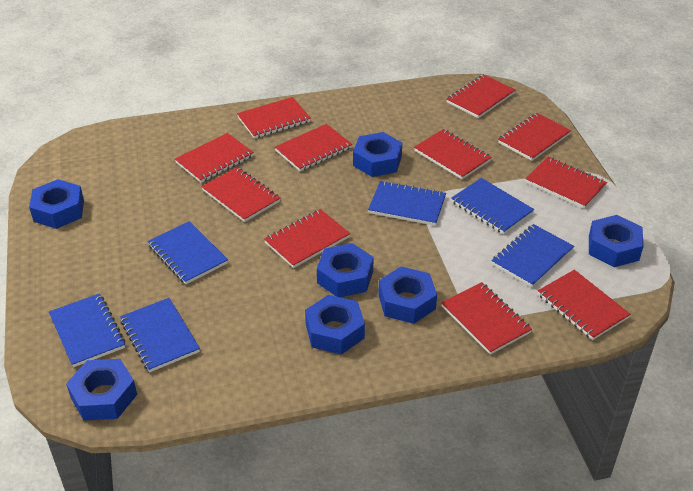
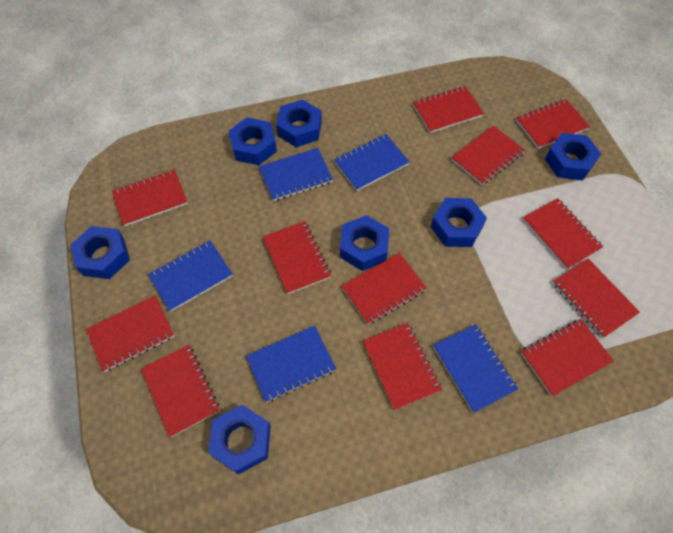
blue notebook: [49,293,125,367] [120,298,200,372] [148,221,228,284] [368,181,446,226] [451,178,534,234] [492,224,574,287] = 6 -> [148,240,233,312] [246,326,336,402] [259,148,333,201] [334,134,410,191] [433,324,518,413] = 5
red notebook: [175,133,254,183] [202,167,280,222] [237,97,311,139] [264,209,350,268] [275,124,352,171] [414,129,492,179] [441,282,532,355] [447,74,515,118] [498,113,571,161] [525,157,607,209] [538,270,631,340] = 11 -> [86,296,174,372] [112,169,188,227] [141,345,220,437] [263,221,331,294] [341,253,427,325] [363,323,442,411] [413,86,484,133] [451,126,525,185] [516,99,590,149] [521,319,614,397] [523,198,603,269] [552,259,640,338] = 12

